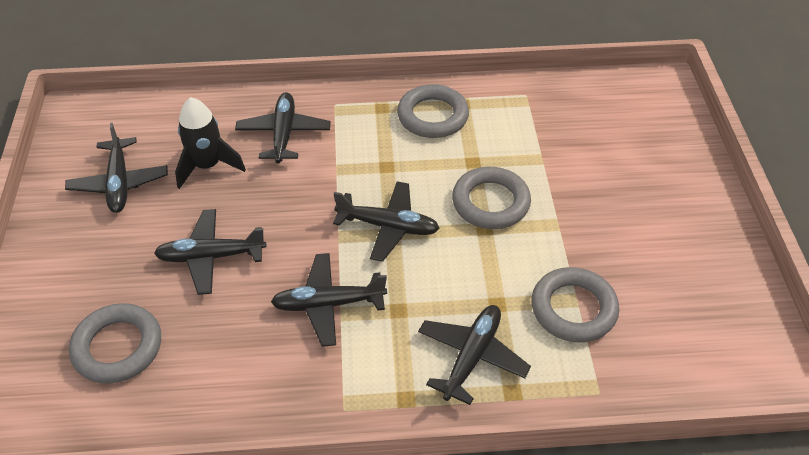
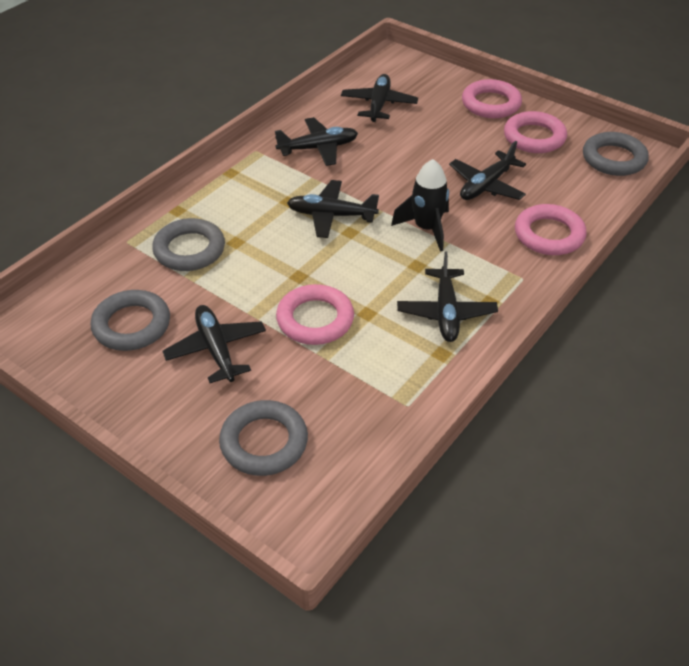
pink ring: none = 0 -> [276,284,354,345] [462,79,522,118] [504,111,567,153] [515,204,587,255] = 4

